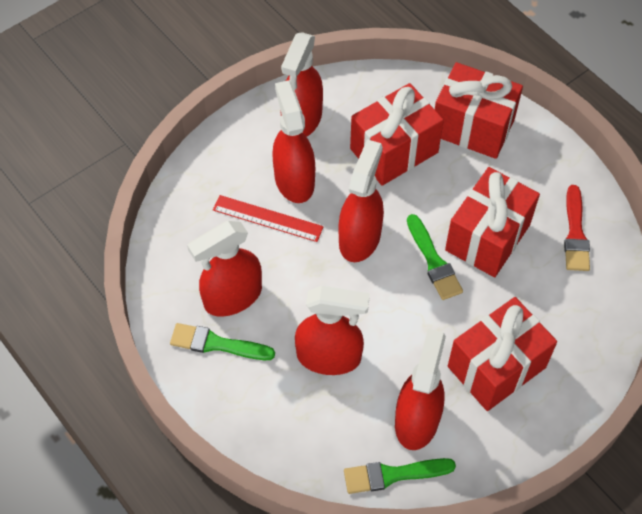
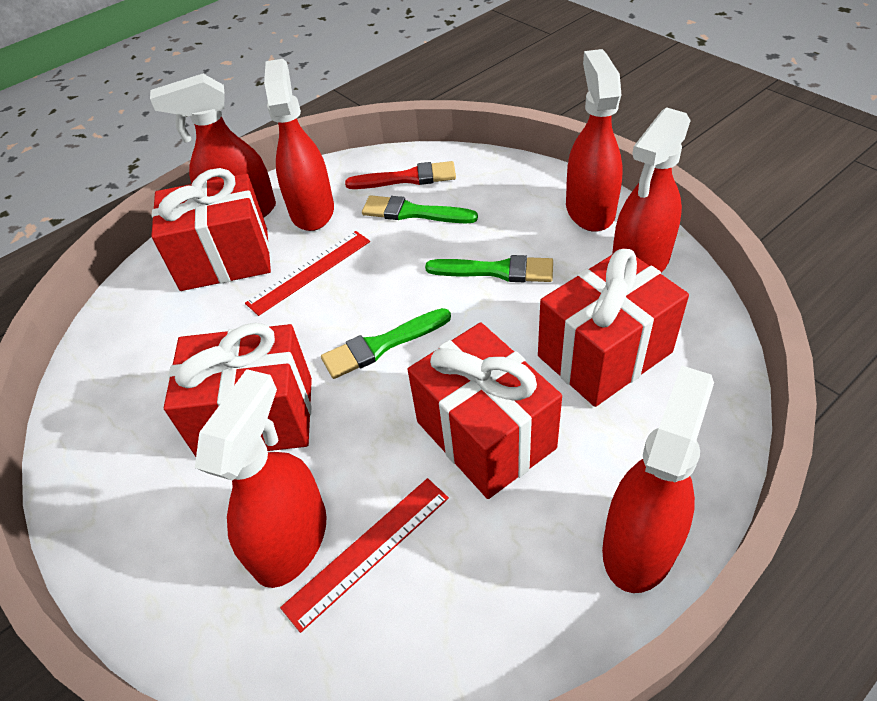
red ruler: [213,195,324,242] = 1 -> [245,231,370,316] [280,478,449,633] = 2

